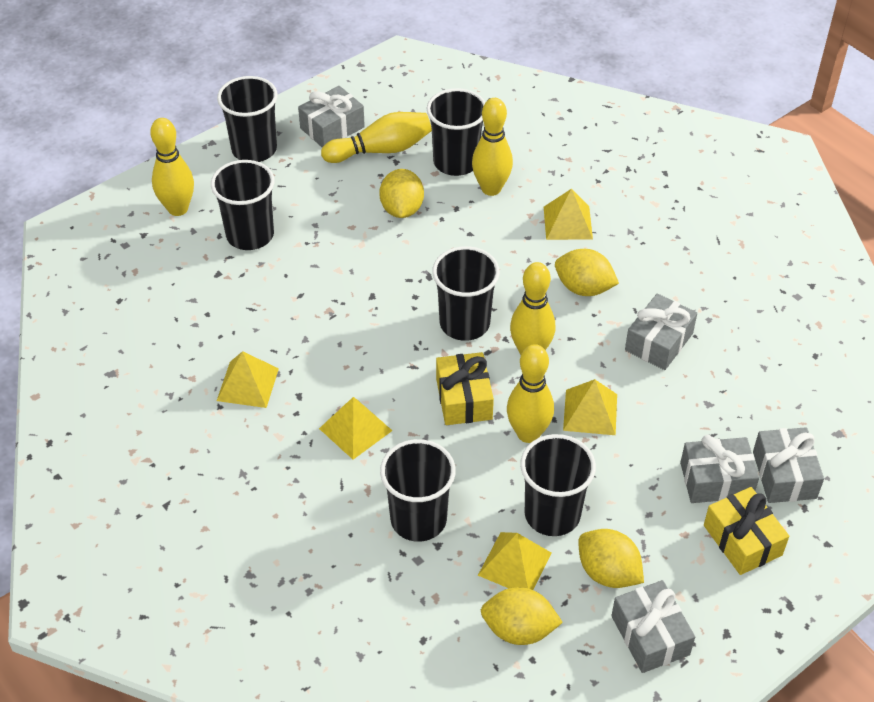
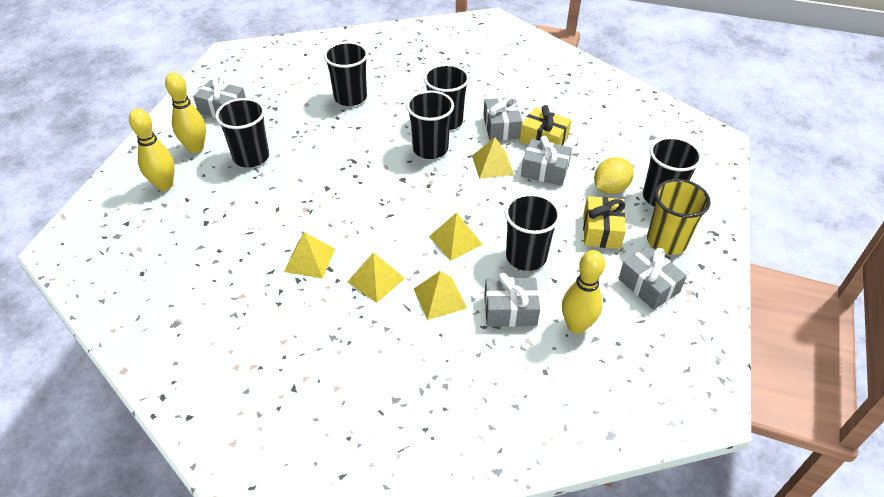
yellow bowling pin: [150,118,194,216] [321,112,432,163] [472,98,513,196] [507,344,554,443] [510,262,556,355] = 5 -> [129,109,175,191] [165,72,206,153] [562,250,605,334] = 3
yellow cup: none = 0 -> [647,179,711,255] = 1
yellow lemon: [379,169,424,218] [481,587,563,645] [555,249,619,296] [578,529,644,588] = 4 -> [594,157,633,194] = 1

